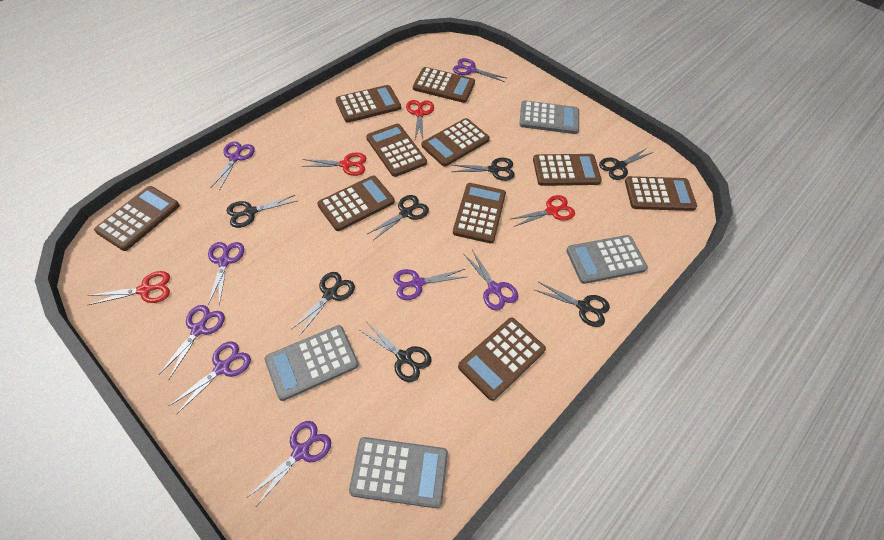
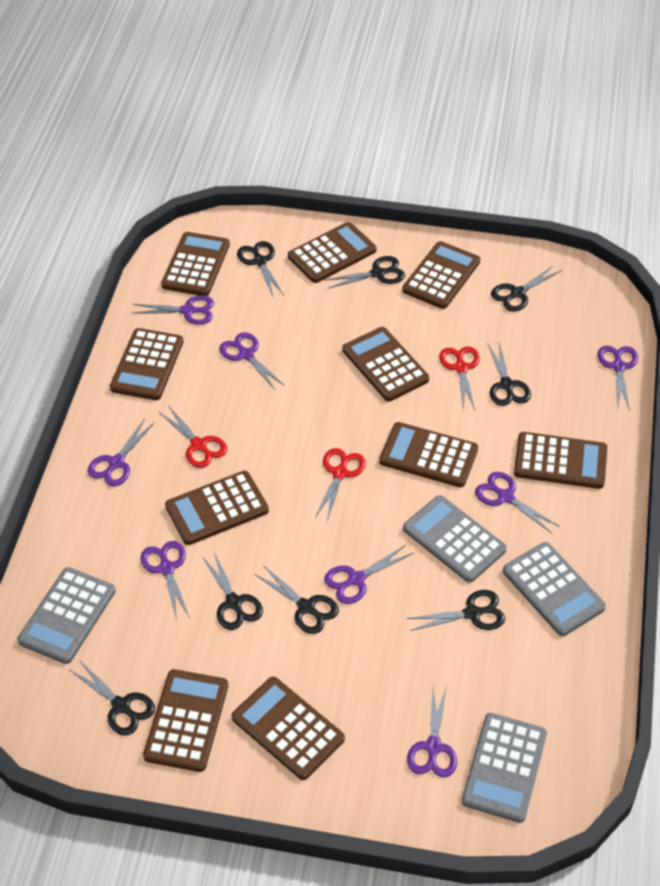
black scissors: [227,195,297,228] [291,272,355,336] [360,322,432,382] [367,195,429,240] [452,158,515,181] [535,282,610,327] [599,148,653,180] = 7 -> [70,660,155,735] [202,552,263,630] [237,241,284,296] [254,565,339,634] [325,256,405,289] [407,590,505,631] [487,343,531,406] [491,265,562,312] = 8
red scissors: [88,271,170,305] [301,153,366,176] [406,100,434,139] [511,195,575,227] = 4 -> [159,405,227,468] [315,448,366,521] [439,346,480,411] = 3

